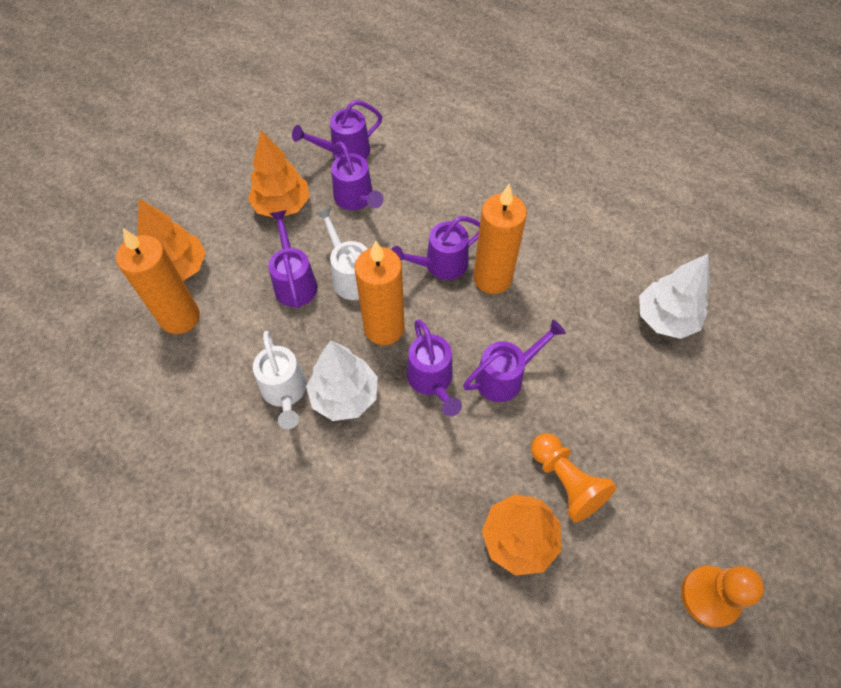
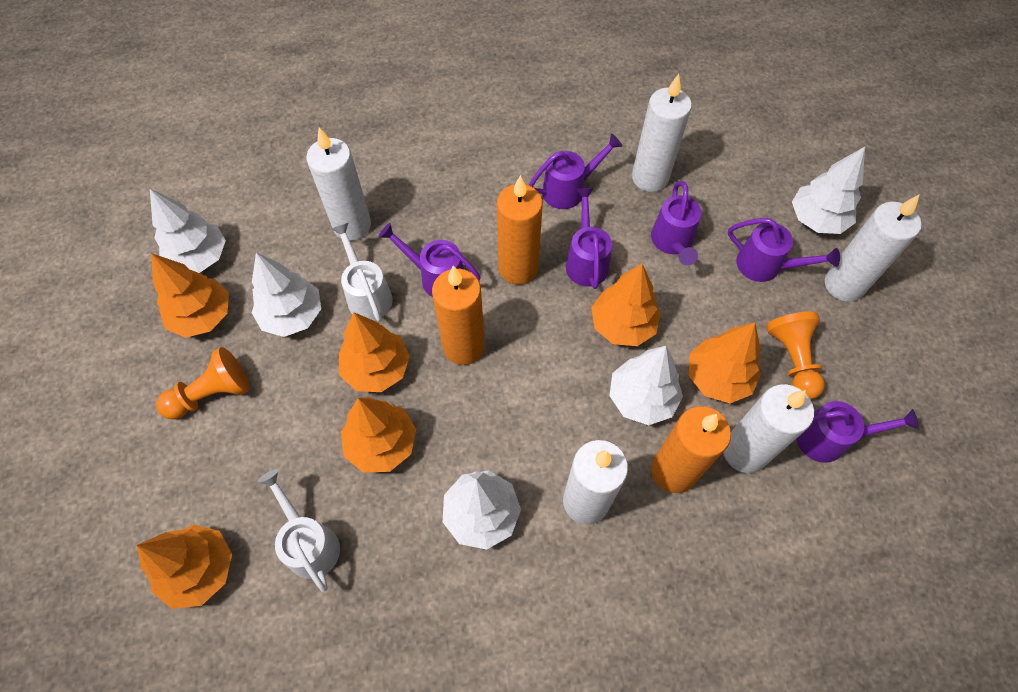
orange tree: [138,199,206,281] [248,130,310,218] [482,494,561,576] = 3 -> [137,524,232,609] [151,253,229,338] [339,312,410,392] [341,397,416,473] [591,263,661,346] [689,323,761,403] = 6
white candle: none = 0 -> [306,127,371,241] [563,440,628,525] [632,74,692,192] [723,384,814,473] [825,194,921,302] = 5
white tree: [306,340,378,421] [639,254,710,339] = 2 -> [150,189,226,273] [252,252,321,337] [443,470,521,550] [609,346,683,425] [792,147,865,234] = 5

